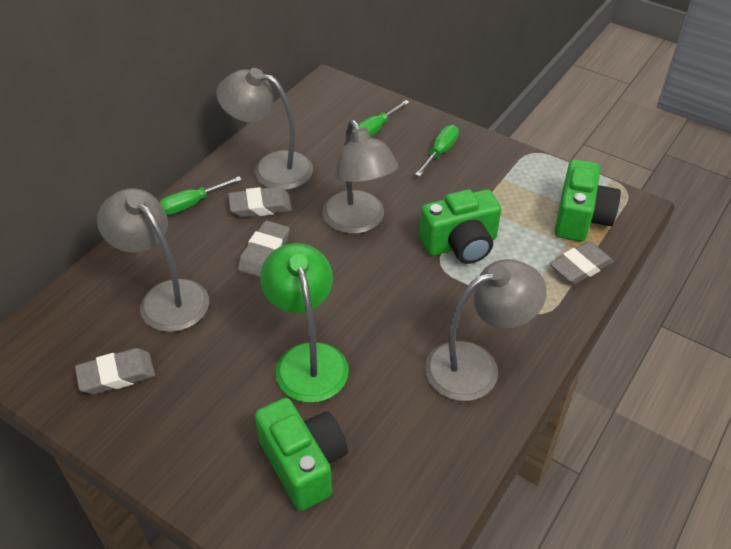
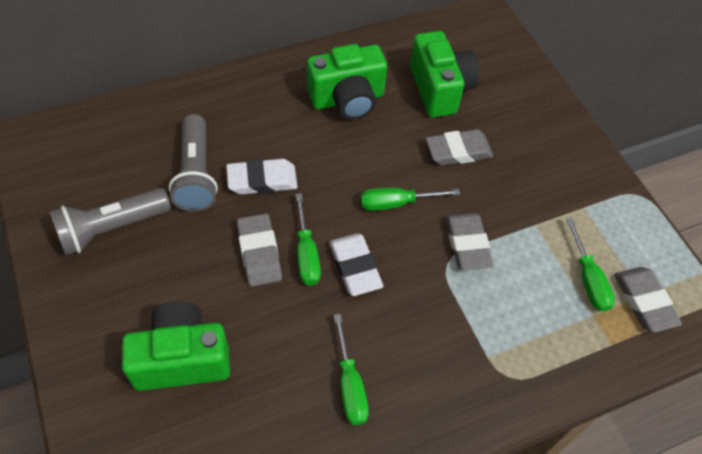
green lamp: [260,243,349,403] = 1 -> none = 0
green screwdriver: [159,176,242,215] [353,100,409,137] [415,125,459,176] = 3 -> [295,193,321,286] [334,314,369,425] [361,187,460,211] [566,218,615,312] = 4
grey flashlight: none = 0 -> [50,188,171,256] [169,114,218,212] = 2
grey lamp: [97,188,209,332] [216,68,313,190] [322,120,398,234] [425,259,547,401] = 4 -> none = 0
white eraser: none = 0 -> [226,159,298,194] [329,233,383,296] = 2

